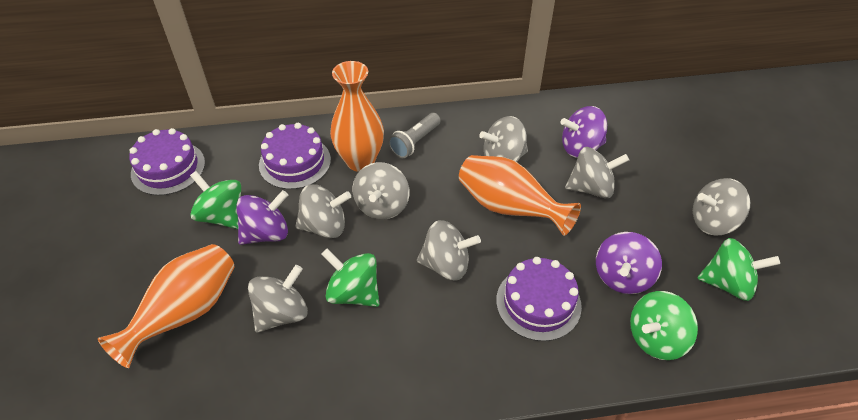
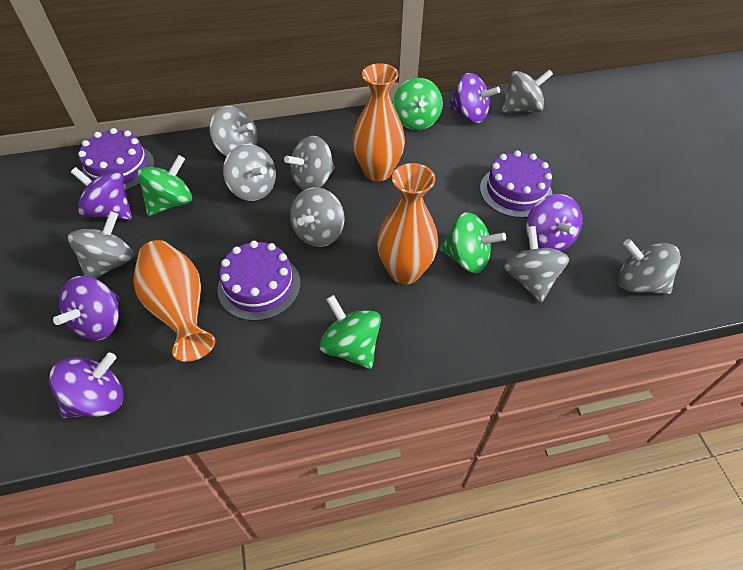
grey flashlight: [388,113,441,158] = 1 -> none = 0
grey spinning top: [248,265,308,333] [295,184,351,238] [353,162,409,220] [417,220,481,281] [479,116,528,162] [565,147,629,198] [693,178,750,236] = 7 -> [68,211,134,279] [209,106,258,156] [223,144,276,201] [284,136,335,190] [290,187,345,247] [502,69,553,113] [504,226,569,302] [618,239,681,294] = 8
purple spinning top: [236,190,288,245] [560,106,607,158] [596,232,662,294] = 3 -> [49,353,123,419] [53,276,119,340] [71,167,132,220] [448,73,500,123] [526,194,583,251] = 5

